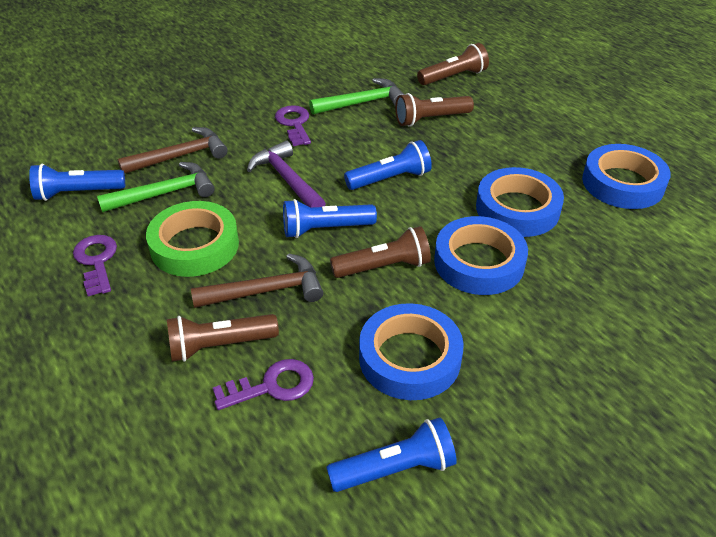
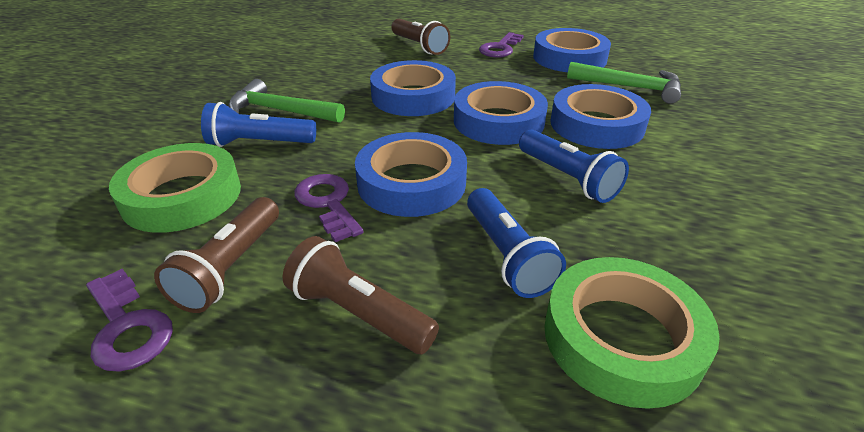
blue flashlight: [29,164,125,201] [283,199,377,238] [326,417,457,492] [344,140,432,190] = 4 -> [201,102,316,147] [467,188,566,298] [519,130,629,203] = 3
blue tape: [359,303,464,400] [434,216,528,295] [476,167,564,237] [582,144,671,209] = 4 -> [355,132,467,217] [370,60,456,116] [454,81,548,145] [533,28,611,72] [550,84,651,149] = 5
brown flashlight: [167,314,279,362] [330,226,431,278] [395,93,474,126] [417,43,489,85] = 4 -> [154,197,279,313] [283,236,439,354] [391,19,450,55] = 3
brown hammer: [117,127,228,174] [191,253,323,308] = 2 -> none = 0
green tape: [146,201,239,277] = 1 -> [109,143,241,233] [544,257,720,409] = 2
purple hammer: [247,141,326,208] = 1 -> none = 0

